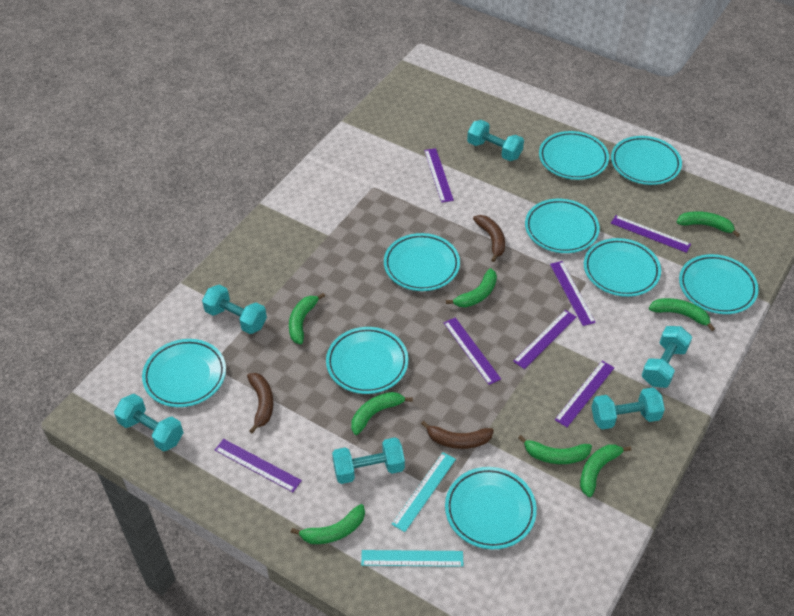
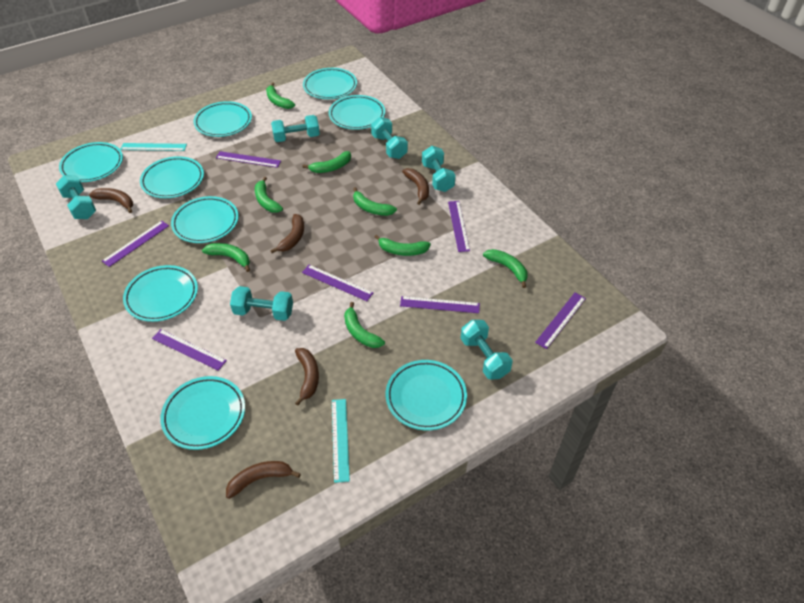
brown banana: [247,373,274,433] [421,421,494,449] [473,215,505,262] = 3 -> [89,188,133,213] [226,461,301,499] [270,214,304,253] [295,348,319,406] [402,168,429,205] = 5

